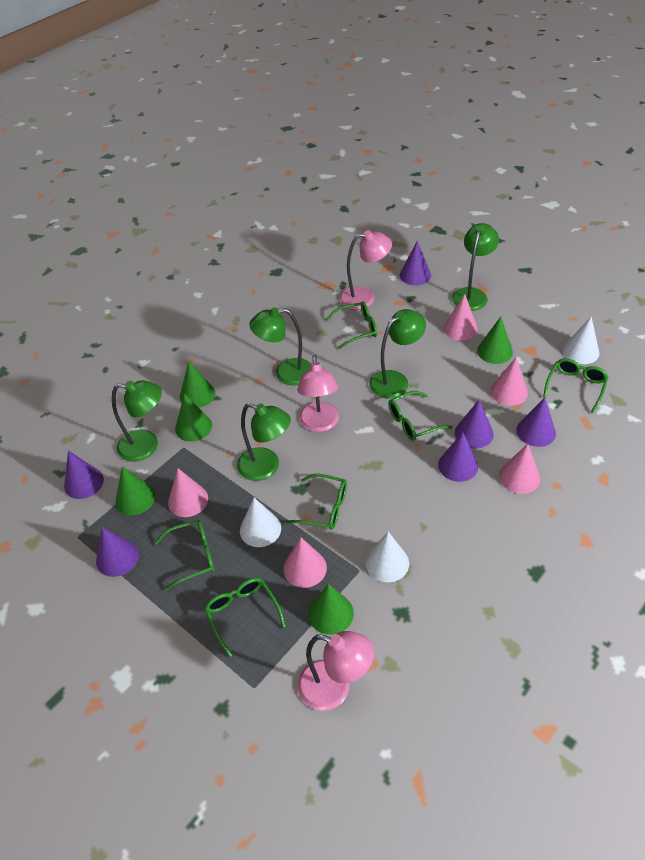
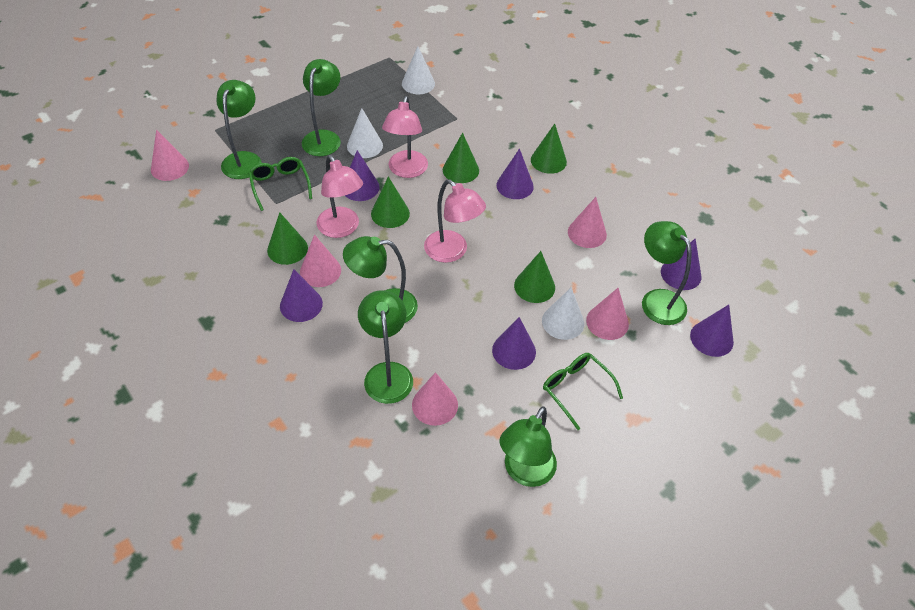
green glasses: [155,520,215,590] [204,578,286,657] [285,473,347,530] [326,301,377,349] [388,391,453,441] [543,358,609,413] = 6 -> [248,157,312,211] [543,353,623,430] = 2
green lamp: [112,380,162,462] [237,403,291,481] [249,307,311,385] [369,309,426,398] [452,223,499,311] = 5 -> [216,80,262,179] [302,59,341,156] [343,236,418,323] [358,290,413,404] [499,406,557,487] [642,221,692,325] = 6

